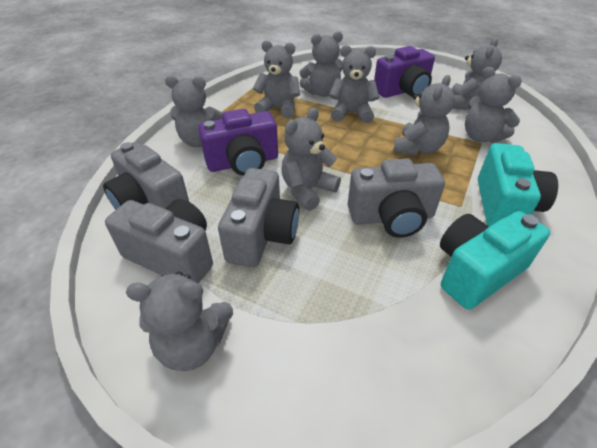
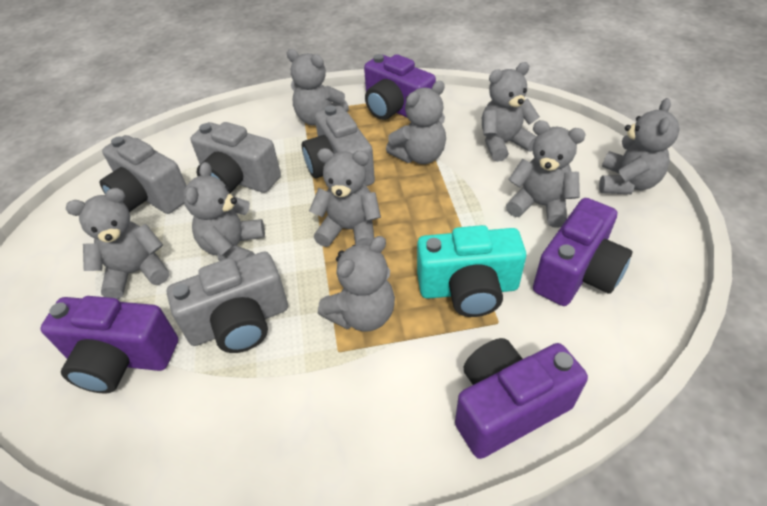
purple camera: [198,109,278,176] [374,46,435,98] = 2 -> [40,296,178,394] [364,54,436,120] [455,338,588,459] [533,198,632,306] = 4
turquoise camera: [440,211,550,310] [478,143,558,227] = 2 -> [417,225,526,317] = 1

